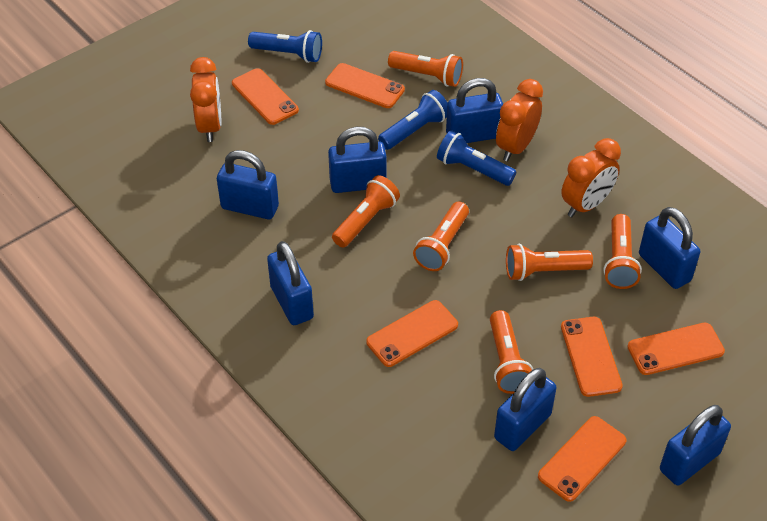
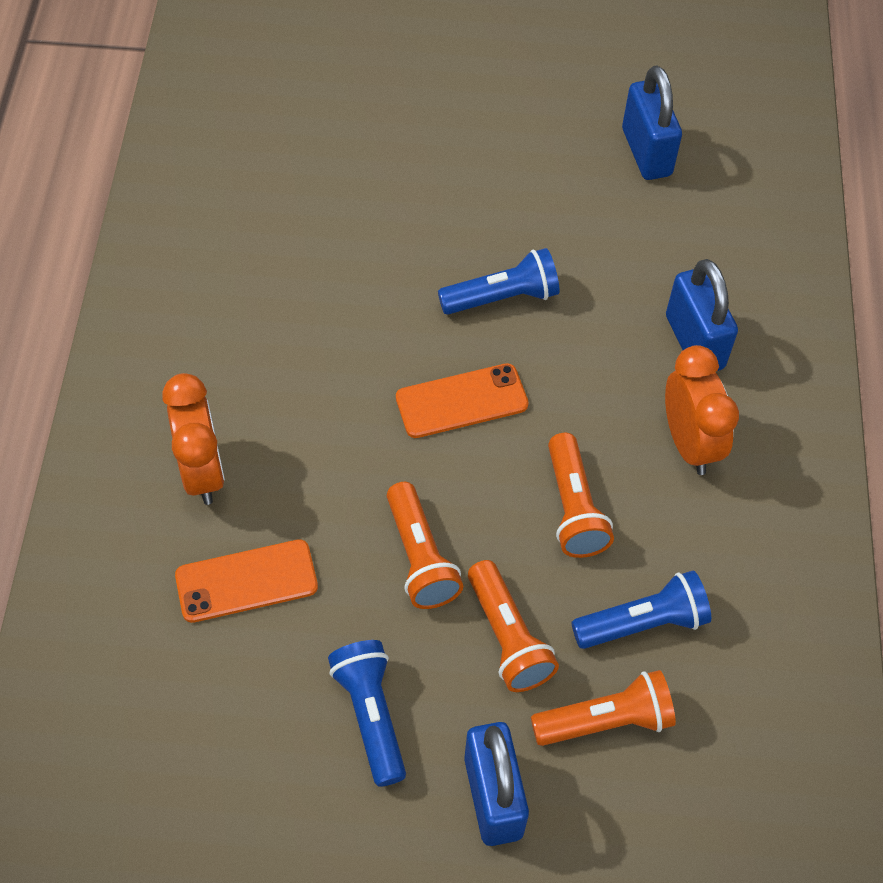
blue padlock: [217,150,279,219] [267,241,314,325] [328,127,386,193] [446,78,503,143] [494,368,557,451] [639,207,700,289] [660,405,731,485] = 7 -> [464,722,529,846] [622,66,682,180] [666,259,738,371] = 3
orange clock: [190,57,221,142] [496,79,543,161] [561,138,621,217] = 3 -> [162,373,225,505] [665,345,739,475] = 2
orange flashlight: [332,175,400,248] [388,51,463,87] [413,202,469,271] [490,310,533,394] [506,244,593,281] [603,214,642,289] = 6 -> [387,482,463,609] [468,560,559,692] [531,670,676,746] [548,433,614,558] = 4
orange phone: [232,68,299,125] [325,63,405,108] [366,300,458,367] [538,416,626,502] [561,317,623,397] [627,323,725,375] = 6 -> [175,539,318,623] [396,363,529,438] = 2

